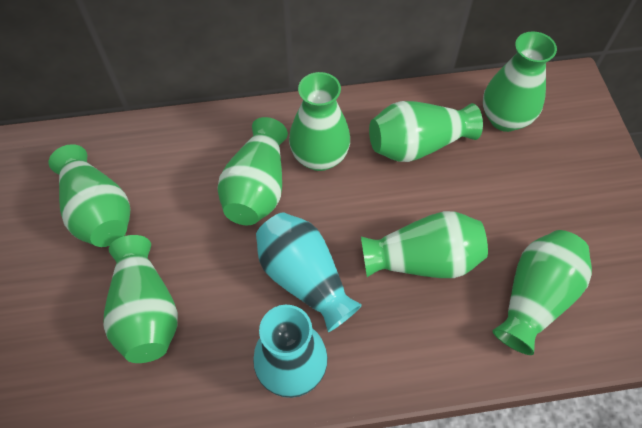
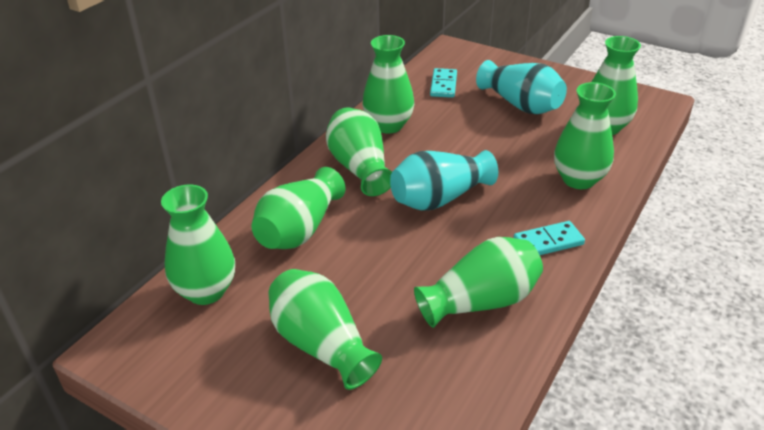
turquoise domino: none = 0 -> [430,68,457,98] [513,221,585,255] = 2

